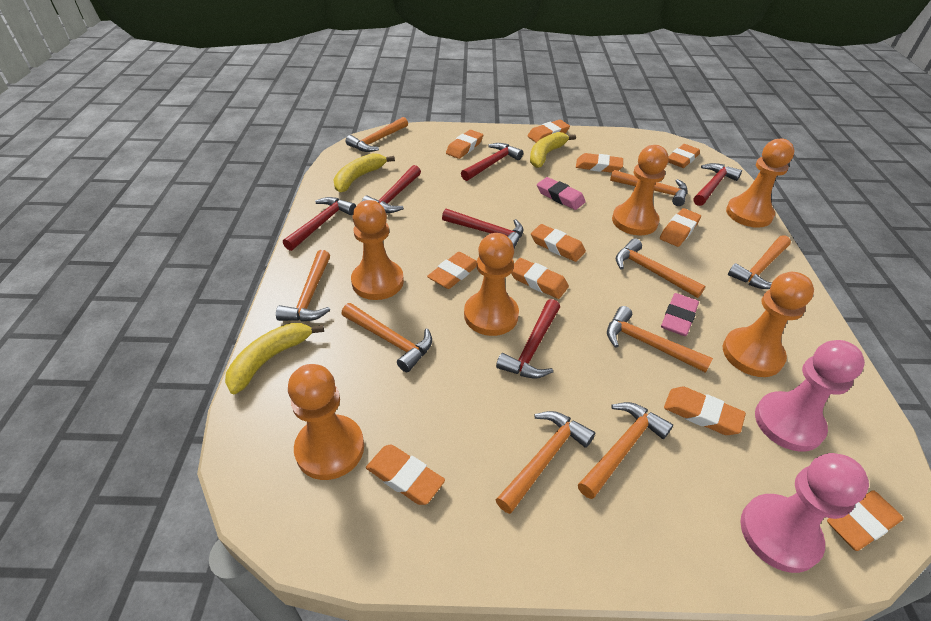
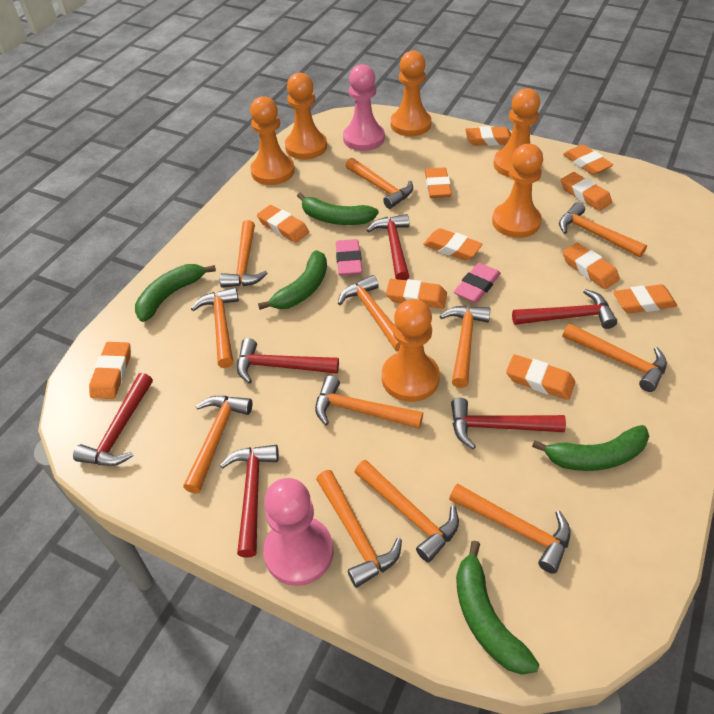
green banana: none = 0 -> [135,264,216,322] [258,250,327,310] [297,192,379,225] [456,541,539,675] [532,425,649,471] = 5
orange hammer: [276,250,330,322] [341,303,432,372] [346,117,408,152] [496,411,595,514] [578,402,673,499] [607,306,713,373] [610,170,687,206] [615,238,705,298] [728,235,791,289] = 9 -> [183,396,252,494] [191,287,239,368] [220,220,268,288] [315,376,423,429] [316,470,402,588] [338,275,400,351] [346,158,413,209] [355,460,459,563] [440,306,491,388] [449,483,571,574] [559,202,647,257] [562,323,667,392] = 12
yellow banana: [225,323,324,394] [333,153,395,192] [530,132,576,168] = 3 -> none = 0

